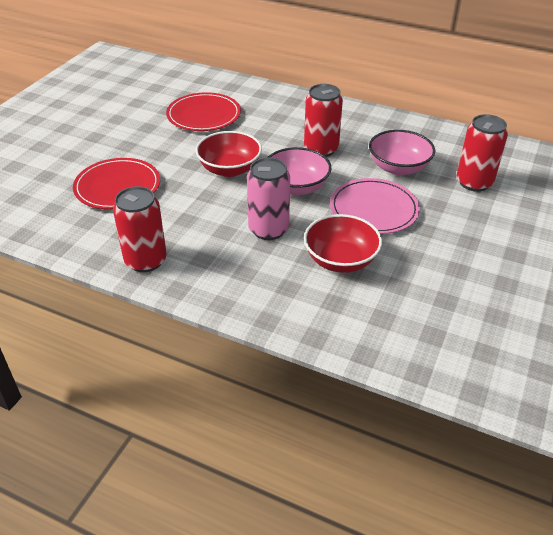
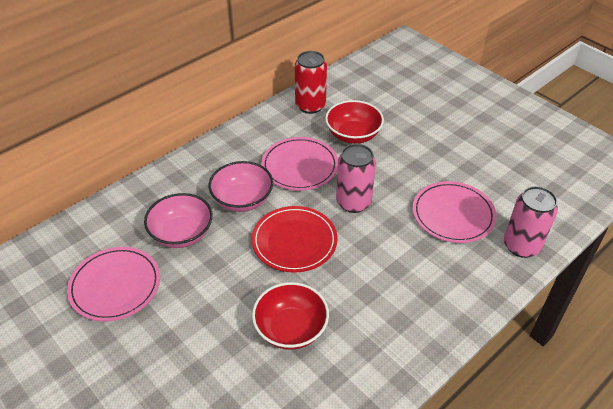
pink can: [247,158,290,240] = 1 -> [336,144,376,213] [504,186,558,258] = 2
pink plate: [330,178,420,234] = 1 -> [67,247,160,322] [261,137,338,191] [413,181,496,243] = 3
red can: [113,186,167,272] [304,84,343,157] [457,114,508,192] = 3 -> [295,51,327,114] = 1
red plate: [73,158,160,209] [166,92,241,131] = 2 -> [252,206,338,273] = 1

